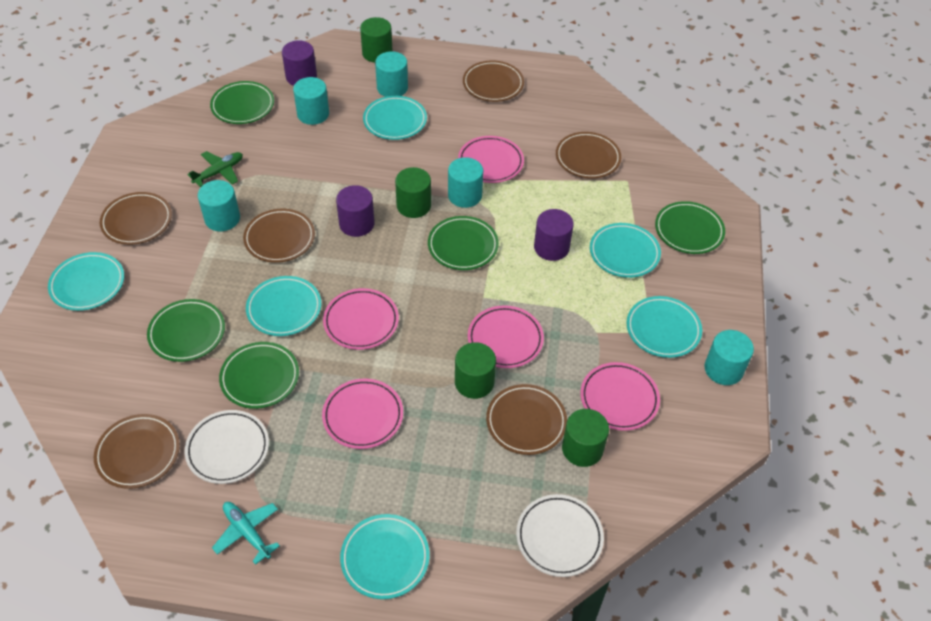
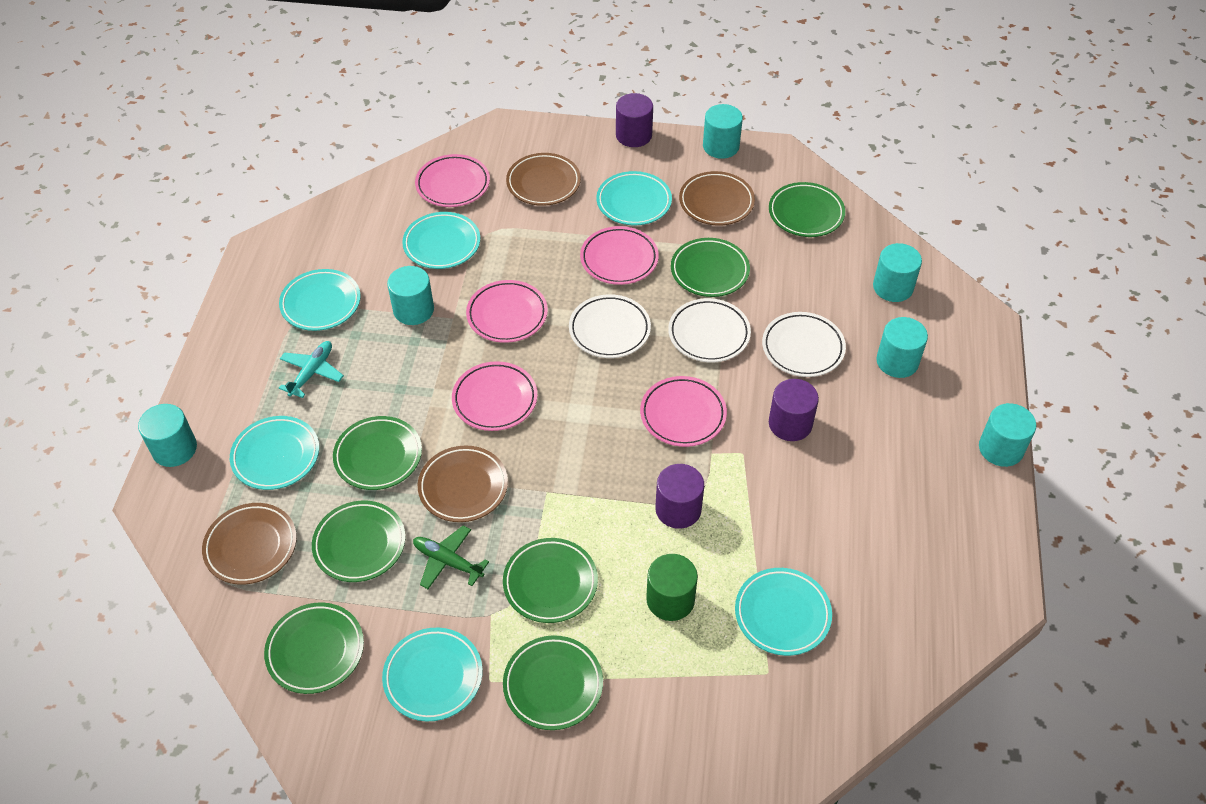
brown plate: [94,414,180,489] [100,192,172,245] [243,209,315,263] [463,61,524,102] [486,384,567,455] [556,132,621,179] = 6 -> [202,503,297,585] [418,446,508,522] [506,153,581,206] [679,171,755,225] = 4
green cylinder: [360,17,393,63] [395,167,431,218] [455,342,496,399] [562,409,609,467] = 4 -> [646,554,698,621] = 1
green plate: [147,299,225,362] [210,81,274,124] [219,342,299,409] [428,216,499,270] [655,201,725,254] = 5 -> [264,603,364,694] [312,501,406,582] [333,416,422,490] [503,538,598,623] [503,635,603,730] [671,238,750,297] [769,182,845,237] = 7
turquoise cylinder: [198,180,240,231] [293,77,329,125] [375,51,408,97] [448,157,483,208] [704,330,754,385] = 5 -> [138,404,197,467] [387,266,434,325] [703,104,743,159] [873,243,922,302] [876,317,928,378] [979,403,1036,467] = 6
white plate: [184,410,269,484] [516,494,604,577] = 2 -> [569,294,651,358] [668,298,751,362] [762,312,846,377] = 3

